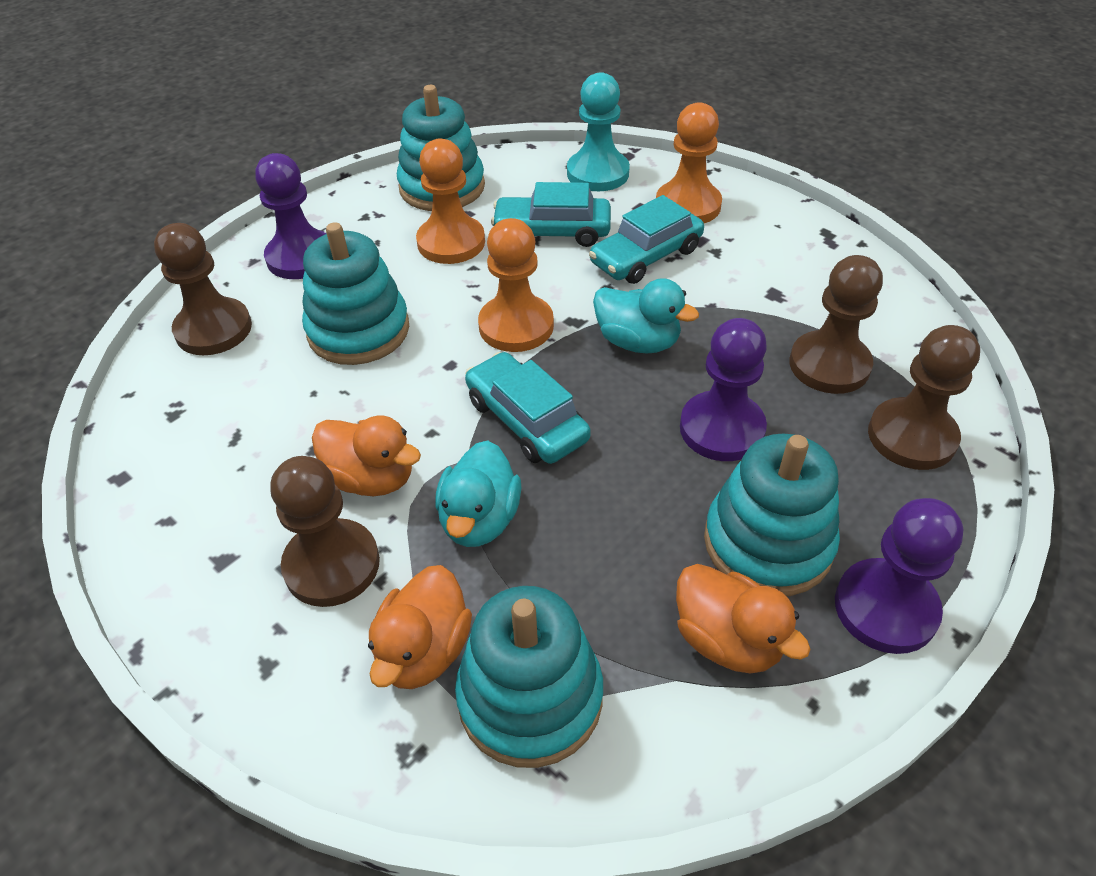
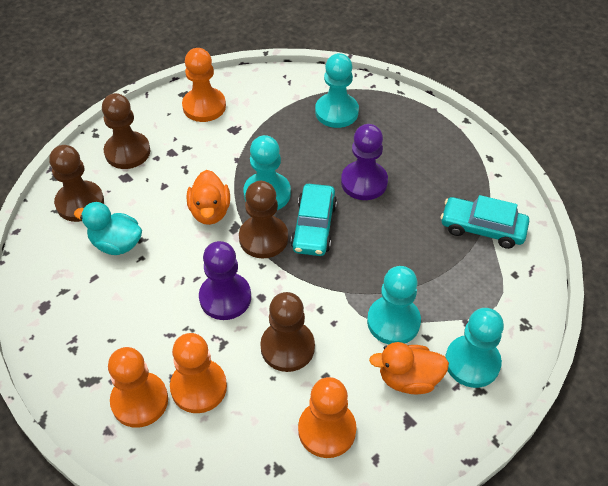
orange duck: [312,416,421,496] [368,565,472,689] [676,564,811,674] = 3 -> [187,170,230,225] [369,342,449,394] = 2
orange pawn: [416,138,485,264] [478,218,554,352] [656,102,722,223] = 3 -> [108,347,168,428] [170,333,227,413] [182,48,226,122] [298,377,356,458] = 4
purple pawn: [255,153,327,279] [680,318,767,461] [835,498,963,654] = 3 -> [199,241,251,320] [341,124,388,200] = 2
turquoise car: [465,352,591,464] [491,182,611,247] [589,195,704,284] = 3 -> [291,184,337,256] [441,195,529,249] = 2
turquoise duck: [435,440,521,547] [593,278,699,353] = 2 -> [74,202,142,255] = 1
turquoise pawn: [567,72,630,191] = 1 -> [243,135,291,210] [315,53,359,128] [367,266,421,344] [445,308,504,388] = 4
turquoise stacking toy: [302,222,409,365] [397,85,485,211] [455,586,603,768] [704,434,840,596] = 4 -> none = 0

